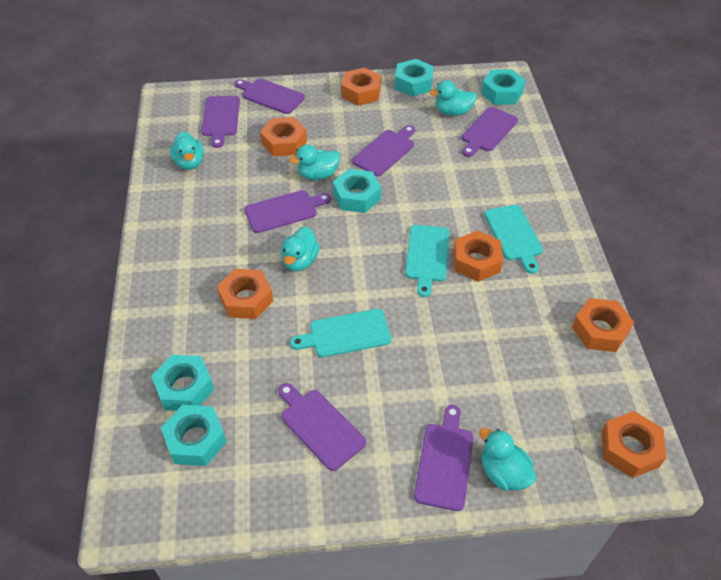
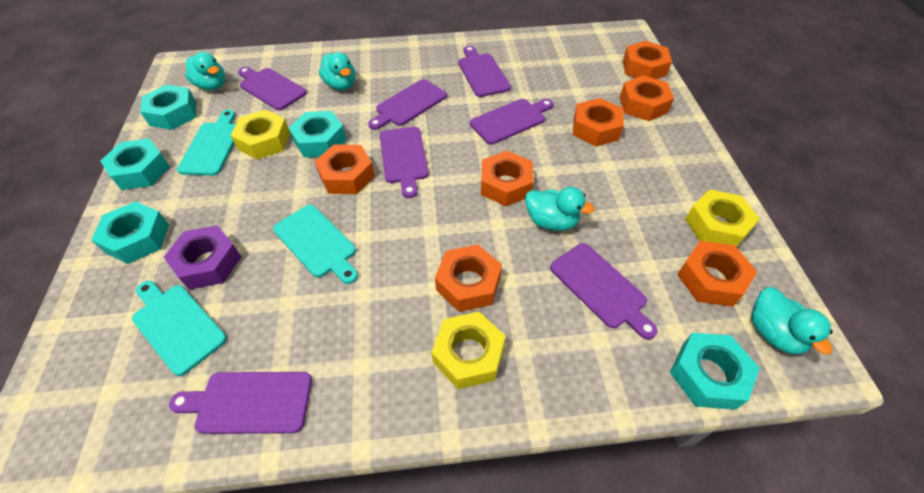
orange nut: [217,269,273,319] [260,117,307,157] [341,67,381,106] [454,230,503,282] [572,298,634,352] [602,411,667,478] = 6 -> [314,144,375,194] [435,245,502,312] [481,151,533,206] [573,98,624,147] [620,75,674,121] [623,41,672,79] [677,241,757,307] = 7
purple nut: none = 0 -> [164,225,241,290] = 1
turquoise duck: [170,131,204,170] [281,226,320,271] [289,144,340,180] [429,80,477,116] [479,428,536,491] = 5 -> [185,52,225,90] [319,52,355,90] [525,187,595,231] [751,287,833,354] = 4
yellow nut: none = 0 -> [231,109,290,159] [431,312,506,389] [685,189,760,247] = 3

